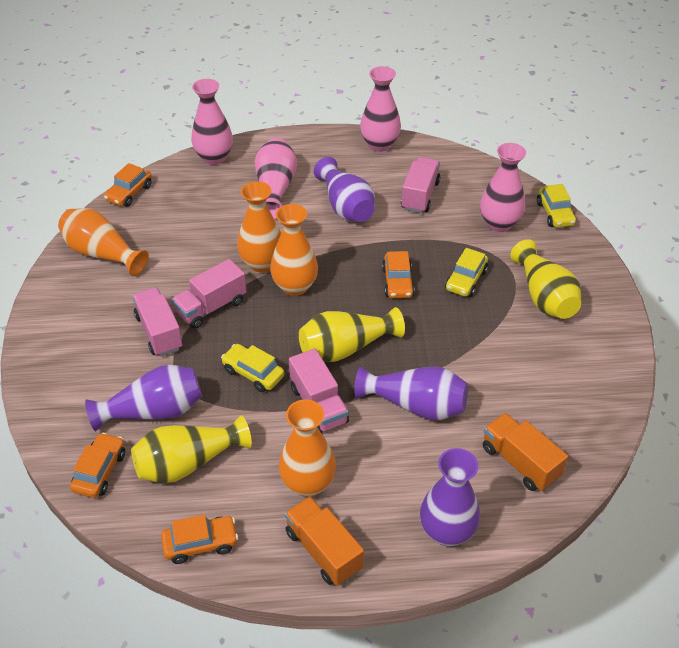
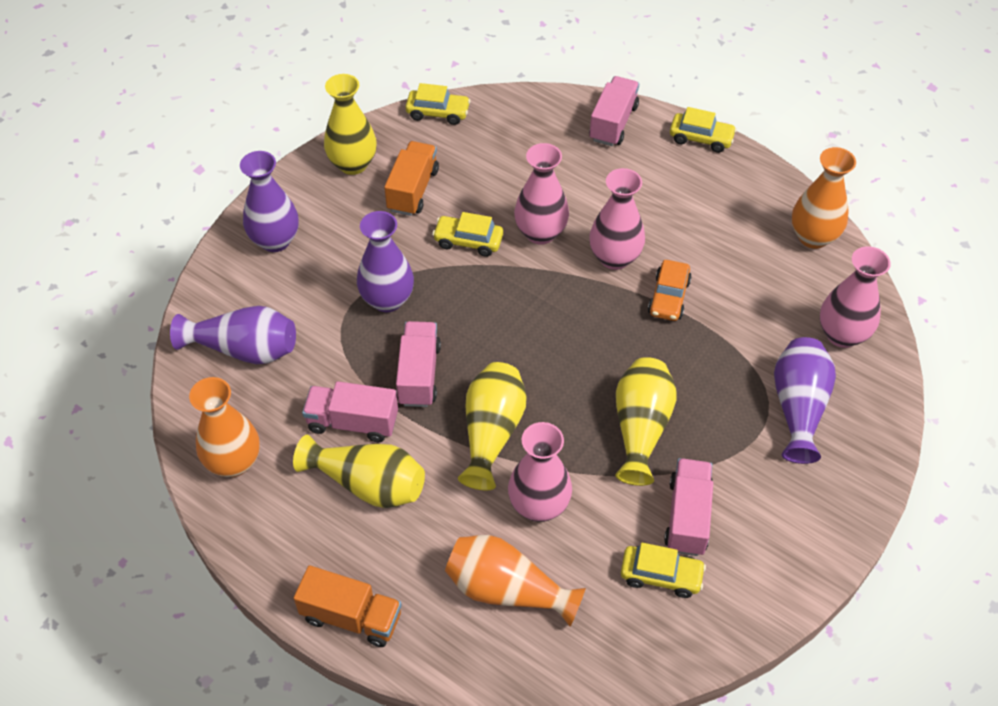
orange car: [70,433,125,498] [104,163,152,207] [161,515,238,564] [382,251,415,298] = 4 -> [648,260,692,321] = 1
orange vase: [58,208,149,276] [237,181,281,273] [270,204,318,296] [279,399,336,497] = 4 -> [189,377,260,477] [445,535,586,627] [791,147,856,249] = 3
yellow car: [221,344,284,392] [445,248,488,297] [537,184,576,228] = 3 -> [405,83,471,125] [432,212,503,257] [621,543,706,598] [670,107,737,153] = 4
yellow vase: [131,415,252,483] [299,307,405,362] [510,239,581,319] = 3 -> [293,435,425,508] [324,74,377,175] [458,362,527,490] [615,357,677,486] = 4

